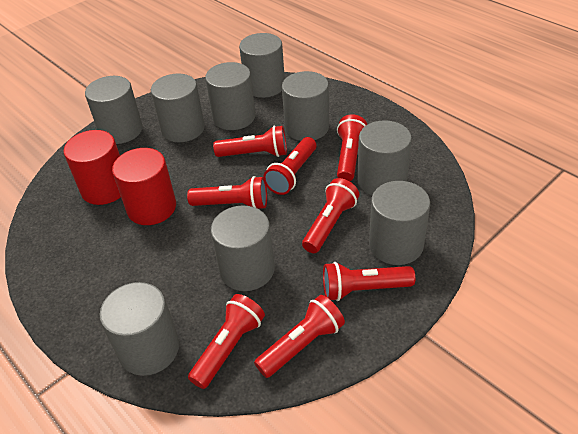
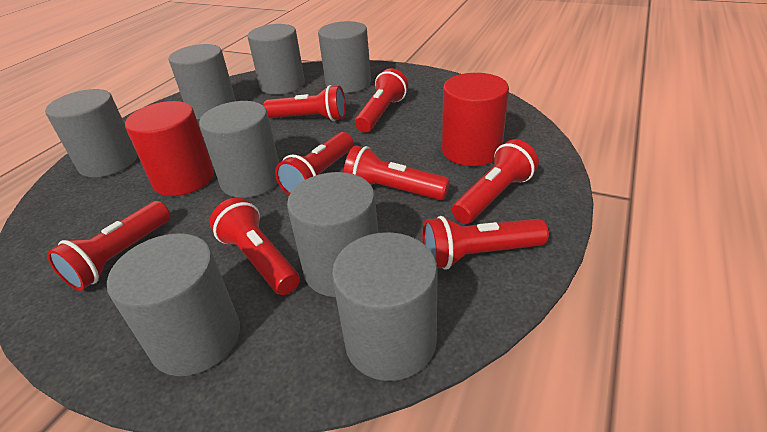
grey cylinder: [85,76,143,144] [99,282,179,376] [151,74,205,142] [205,62,255,130] [211,205,275,291] [239,33,285,98] [282,71,329,141] [357,120,412,196] [369,181,430,265] = 9 -> [45,89,137,178] [107,233,240,376] [169,44,236,120] [199,101,279,198] [248,24,305,95] [287,172,378,297] [318,21,371,93] [332,232,438,381] = 8

